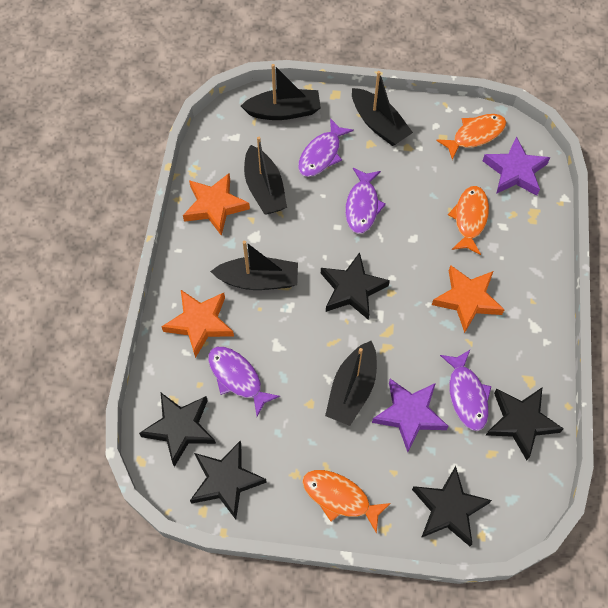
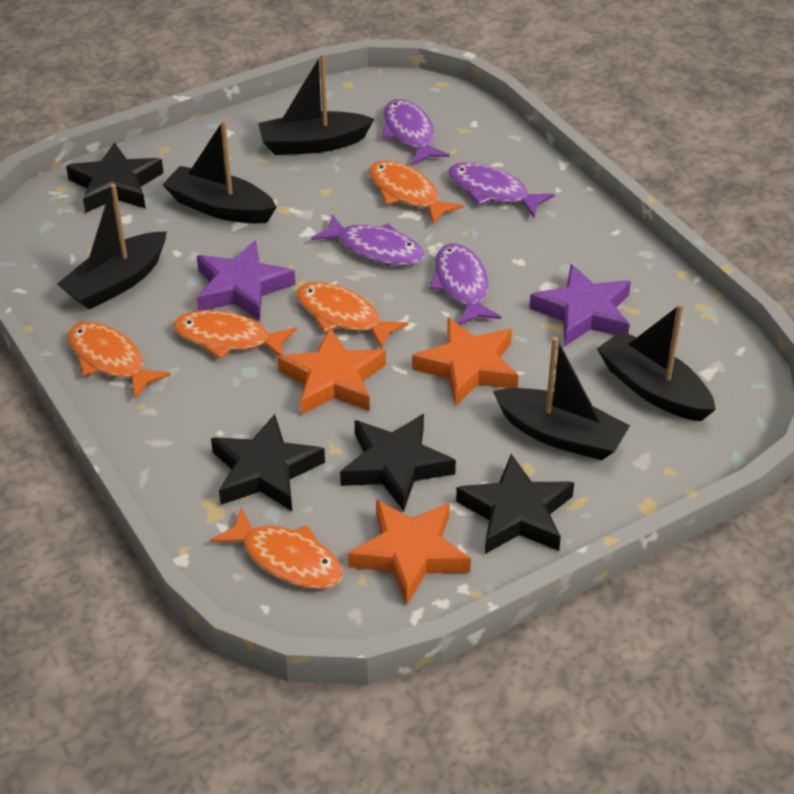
black star: [139,393,216,467] [190,441,267,520] [321,252,390,320] [412,466,492,546] [486,388,564,460] = 5 -> [66,142,164,213] [211,414,325,511] [340,414,456,511] [456,454,574,554] = 4
orange fish: [302,470,391,534] [436,114,506,160] [448,186,489,255] = 3 -> [68,322,171,399] [173,310,297,359] [211,507,343,589] [296,282,408,350] [369,161,464,225] = 5

